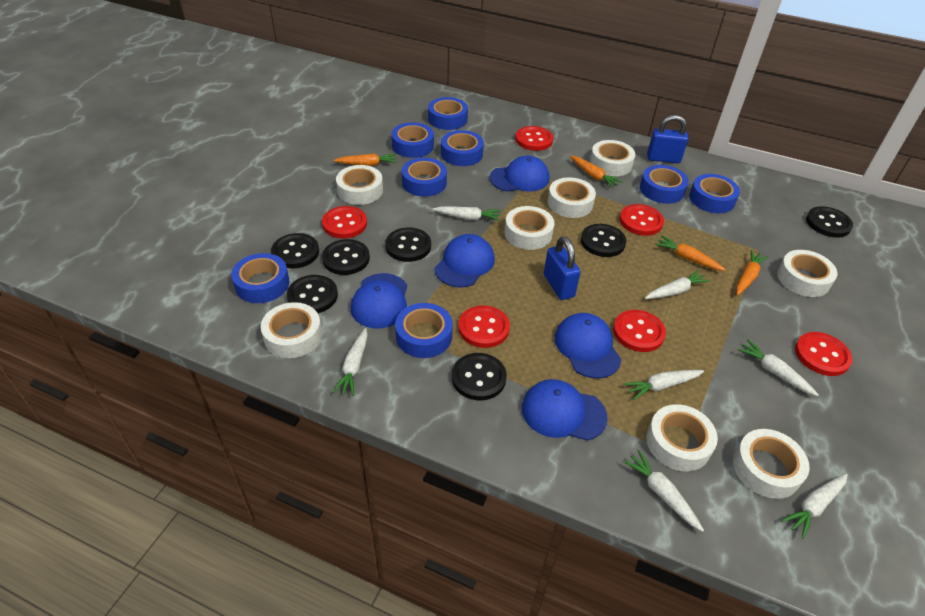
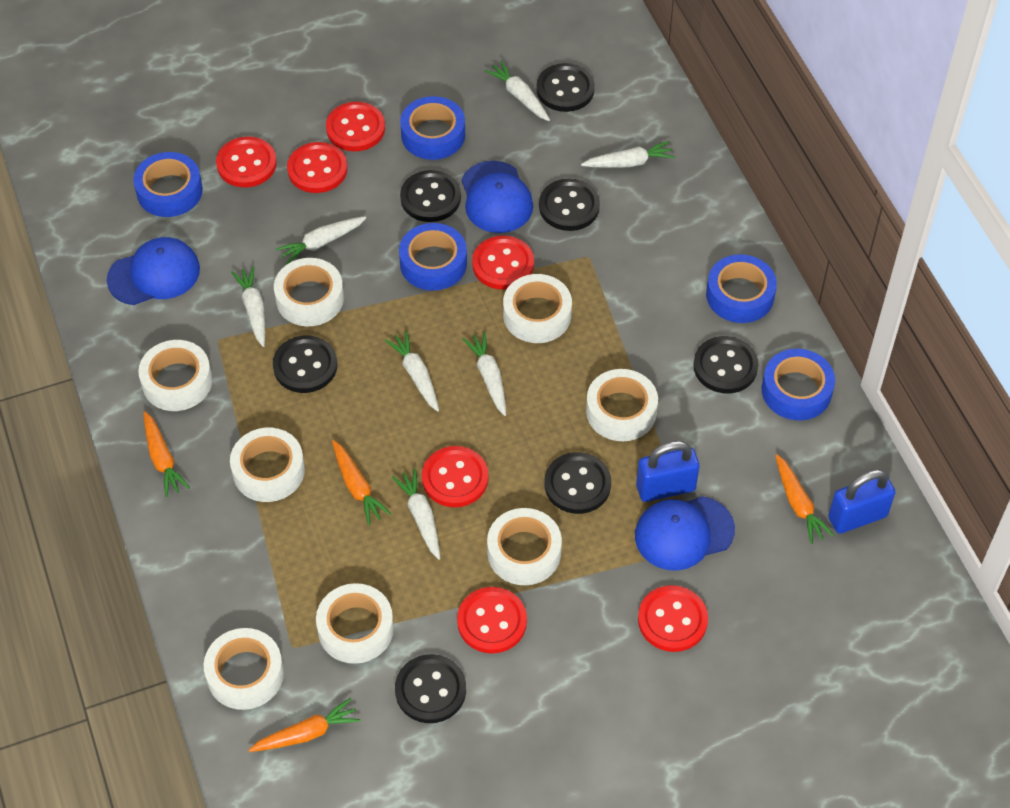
blue cap: [351,273,407,328] [434,234,495,288] [490,156,549,192] [522,379,608,441] [555,313,621,379] = 5 -> [107,237,200,305] [462,161,533,233] [635,496,735,571] = 3
blue tape: [231,253,290,303] [392,122,434,158] [395,303,453,358] [402,158,447,197] [428,97,468,130] [441,130,484,166] [640,165,689,204] [689,174,740,213] = 8 -> [133,152,203,217] [399,223,467,291] [400,96,465,160] [706,254,777,323] [761,349,835,420] = 5
red button: [322,206,367,238] [458,305,510,348] [515,126,553,151] [613,310,666,352] [619,204,664,236] [795,332,852,376] = 6 -> [216,137,277,187] [287,142,348,193] [326,102,385,151] [422,446,488,507] [457,587,527,653] [472,235,534,290] [638,585,708,652] = 7

